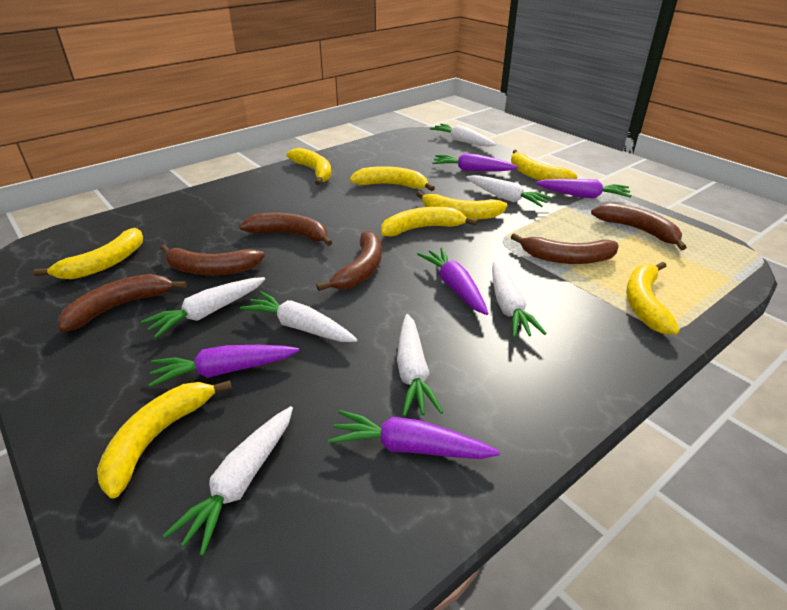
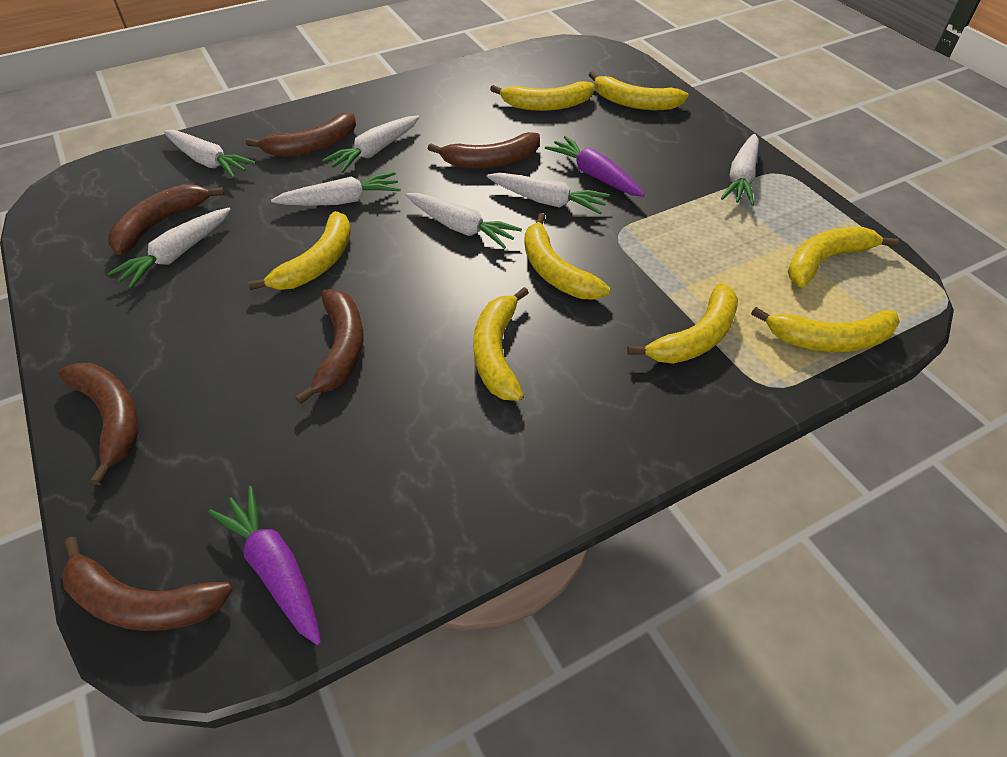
purple carrot: [148,345,299,387] [328,410,500,459] [417,247,488,315] [432,153,518,171] [535,179,631,199] = 5 -> [208,486,321,645] [545,136,645,197] = 2

